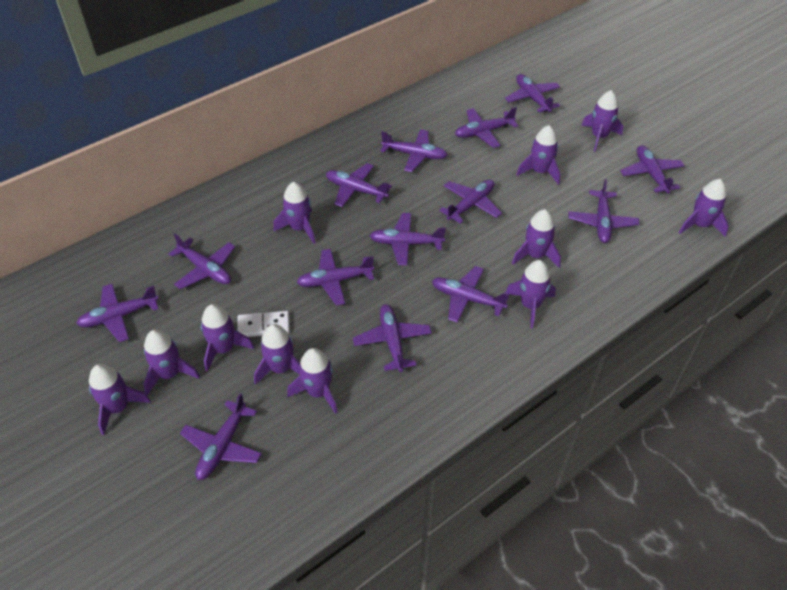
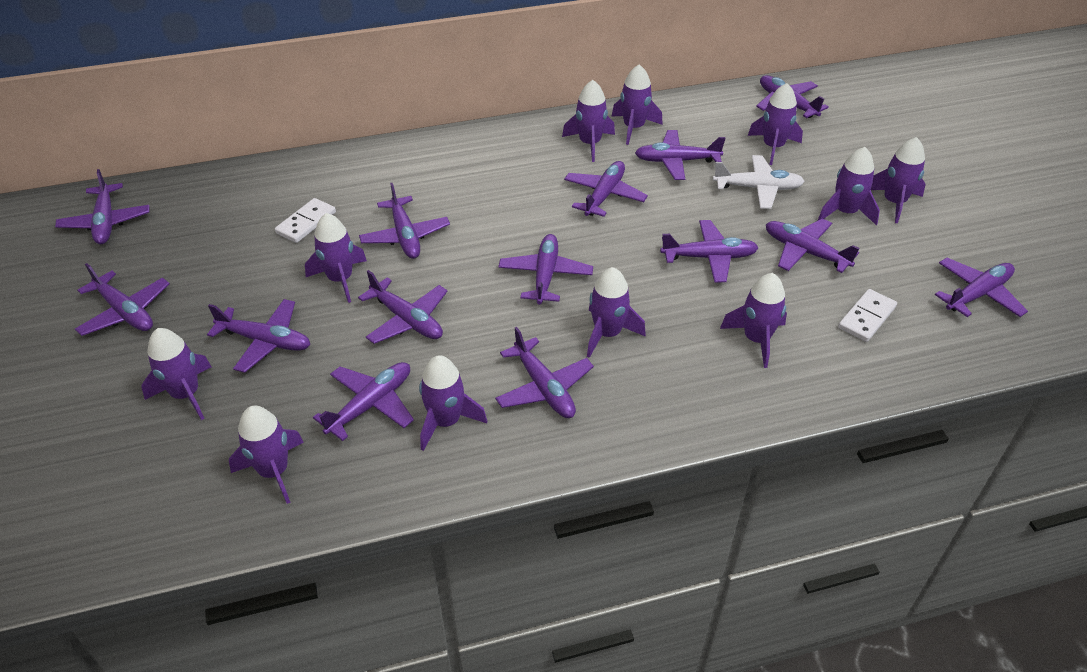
white domino: [237,311,290,337] = 1 -> [275,198,336,243] [838,289,897,342] = 2
white plane: none = 0 -> [713,155,805,209] = 1

